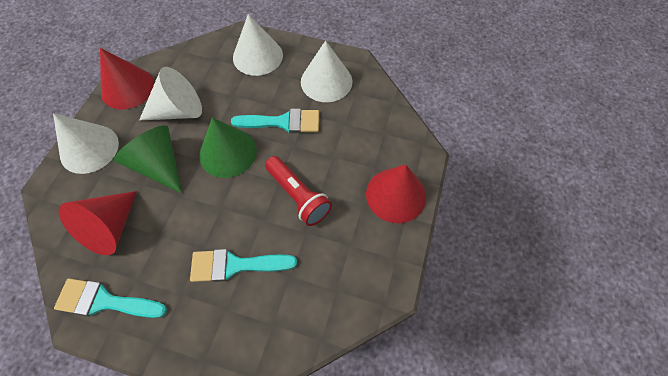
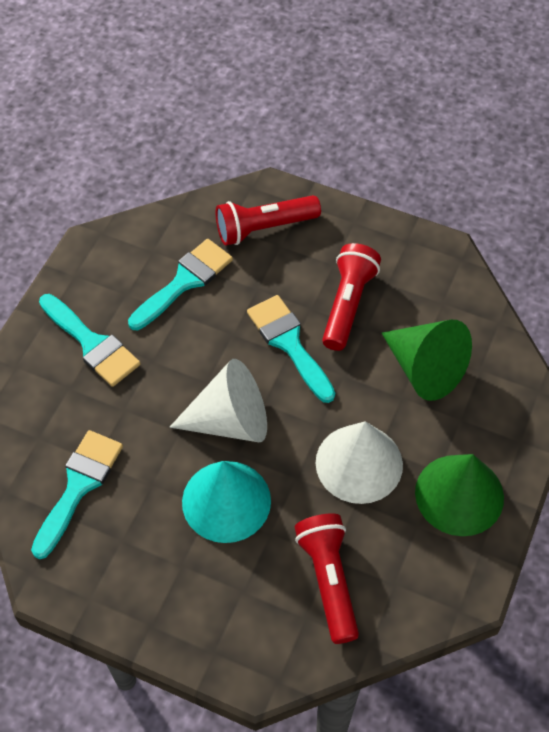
red cone: [58,191,137,255] [100,48,154,109] [366,164,426,223] = 3 -> none = 0
red flashlight: [265,156,332,226] = 1 -> [216,195,321,246] [295,513,359,644] [322,243,381,351] = 3
turquoise brush: [54,278,167,318] [190,249,297,282] [231,109,319,133] = 3 -> [31,430,123,559] [39,294,141,387] [128,239,233,330] [247,295,335,403] = 4
turquoise cone: none = 0 -> [182,461,271,543] = 1
white cone: [53,113,119,174] [139,67,202,120] [233,14,283,76] [301,41,352,102] = 4 -> [170,359,267,442] [316,421,403,504] = 2

